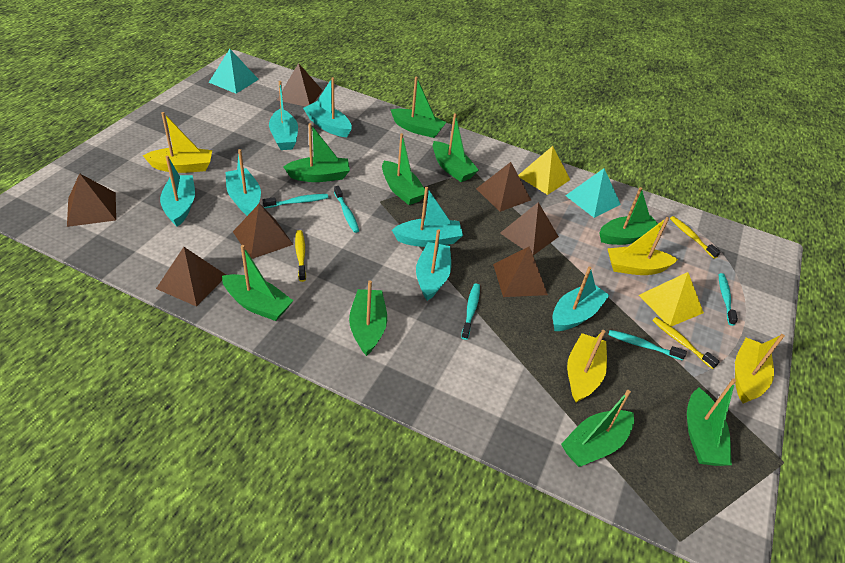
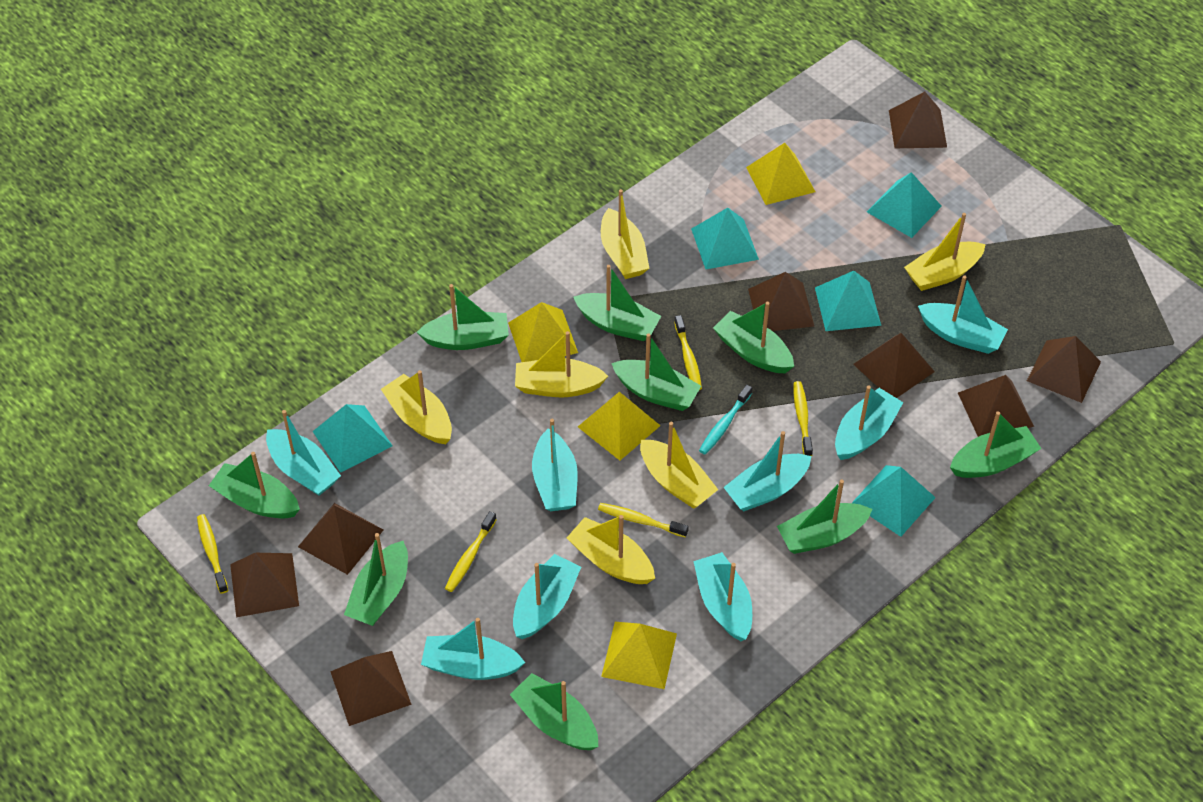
brown pyramid: [67,173,116,227] [156,247,226,307] [233,204,293,259] [277,63,323,107] [476,162,531,212] [493,246,548,297] [500,202,559,255] = 7 -> [230,553,299,617] [298,503,383,575] [330,651,412,726] [748,272,814,331] [853,333,935,398] [889,92,947,148] [958,375,1034,437] [1027,336,1101,403] = 8
turquoise boat: [160,156,195,227] [225,149,261,216] [269,81,298,150] [303,77,352,137] [392,187,463,247] [416,229,451,301] [552,266,610,331] = 7 -> [266,410,341,496] [421,618,525,680] [513,554,581,639] [532,419,578,511] [693,552,752,641] [723,431,811,511] [835,385,904,460] [918,275,1008,354] = 8
turquoise pyramid: [209,49,259,94] [565,168,621,218] = 2 -> [312,404,392,473] [691,208,759,269] [815,271,881,331] [852,465,936,537] [867,172,942,238] = 5
turquoise toothbrush: [263,194,329,208] [334,186,359,233] [461,284,480,340] [608,330,687,361] [719,273,738,326] = 5 -> [699,385,752,454] = 1
yellow boat: [143,112,212,173] [567,330,607,403] [607,217,678,275] [735,334,785,404] = 4 -> [381,370,452,444] [515,331,608,397] [567,515,655,584] [601,189,649,279] [640,422,718,509] [904,213,986,291] = 6
yellow pyramid: [518,146,570,195] [639,272,704,326] = 2 -> [508,302,578,362] [578,392,660,460] [601,622,677,689] [746,143,815,205] = 4
yellow toothbrush: [295,230,306,282] [652,317,720,369] [670,216,720,259] = 3 -> [197,514,228,594] [445,511,497,592] [598,503,689,538] [674,315,702,390] [794,381,813,457] = 5

